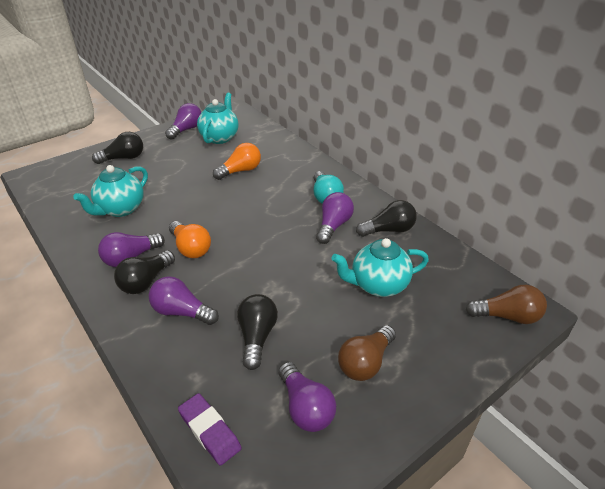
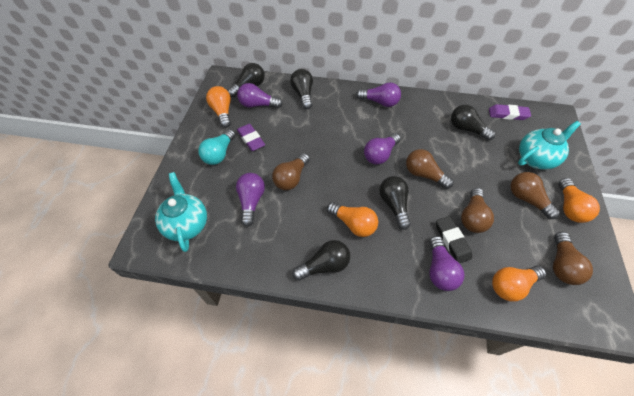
black eraser: none = 0 -> [436,216,472,263] = 1
black light bulb: [92,132,143,164] [114,250,175,294] [237,294,278,370] [356,200,417,237] = 4 -> [227,63,265,97] [290,69,313,109] [292,240,350,281] [379,176,411,230] [451,105,495,141] = 5
brown light bulb: [338,325,396,381] [466,285,547,324] = 2 -> [272,153,310,190] [406,149,454,189] [461,188,494,233] [510,172,560,219] [553,232,593,285] = 5
orange light bulb: [169,221,211,258] [213,143,261,180] = 2 -> [206,86,231,128] [327,202,378,237] [492,266,546,301] [558,178,600,223] = 4
purple eraser: [178,393,242,466] = 1 -> [237,124,265,151] [489,104,531,120] = 2
turquoise teapot: [73,165,148,217] [197,93,238,144] [331,238,429,297] = 3 -> [155,172,207,252] [518,121,581,170] = 2

